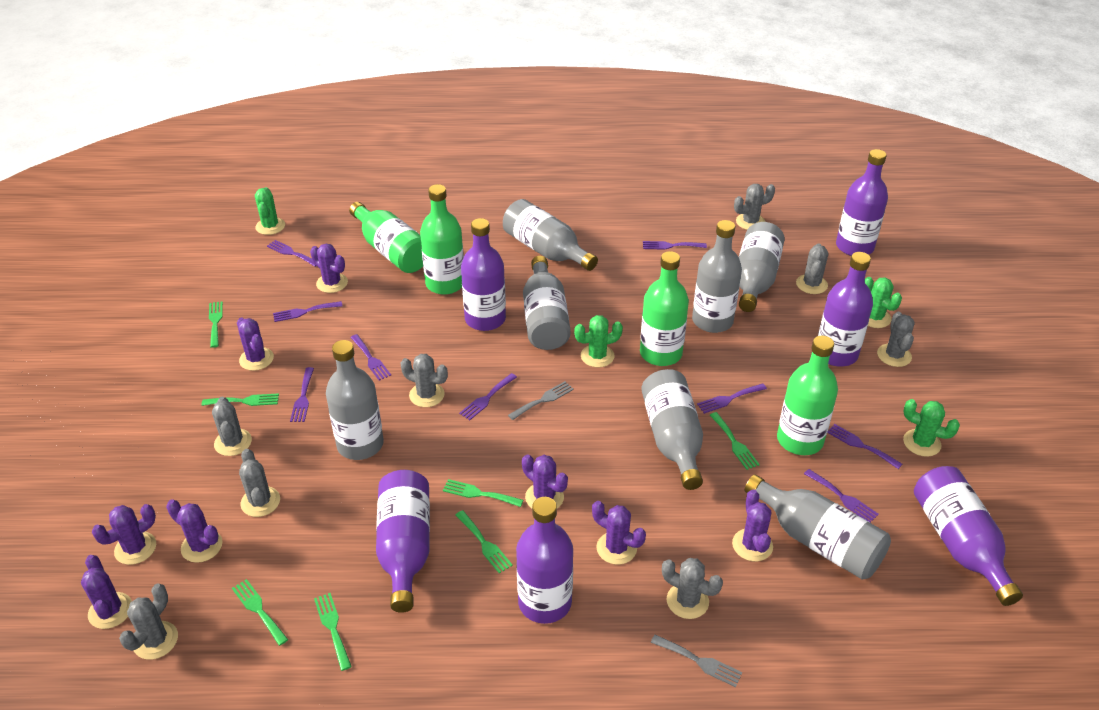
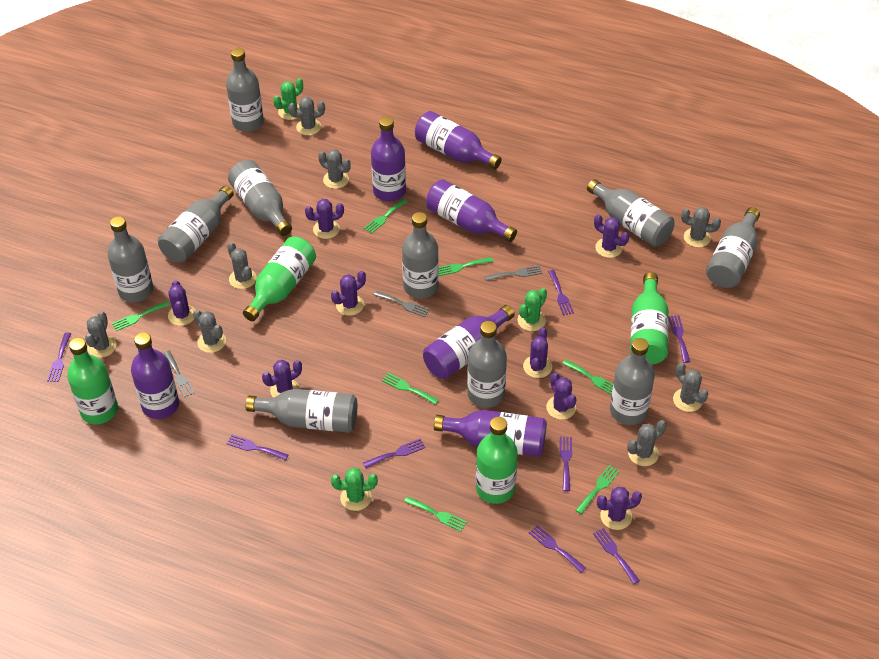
green cactus: [255,187,285,235] [574,315,623,368] [865,277,902,328] [903,399,960,457] = 4 -> [273,78,303,120] [331,468,378,511] [518,288,547,331] = 3
grey bottle: [326,340,384,460] [503,199,598,271] [523,256,571,350] [641,369,703,490] [692,220,742,333] [739,222,785,312] [745,474,891,580] = 7 -> [107,216,153,302] [158,186,234,263] [226,48,264,132] [228,160,292,236] [245,389,357,433] [402,212,439,298] [467,321,507,408] [587,179,675,247] [610,338,655,425] [706,207,760,288] = 10
grey fork: [508,381,574,420] [651,635,742,687] = 2 -> [163,351,195,398] [374,291,430,317] [484,265,542,281] = 3
purple fork: [267,240,316,267] [273,301,343,322] [290,367,314,422] [350,334,391,381] [459,373,517,420] [643,241,707,250] [697,383,767,414] [804,469,879,522] [827,424,902,469] = 9 -> [47,332,71,382] [227,435,288,460] [363,438,426,468] [529,525,586,573] [548,270,574,316] [560,437,572,491] [593,528,640,584] [668,315,690,363] = 8

